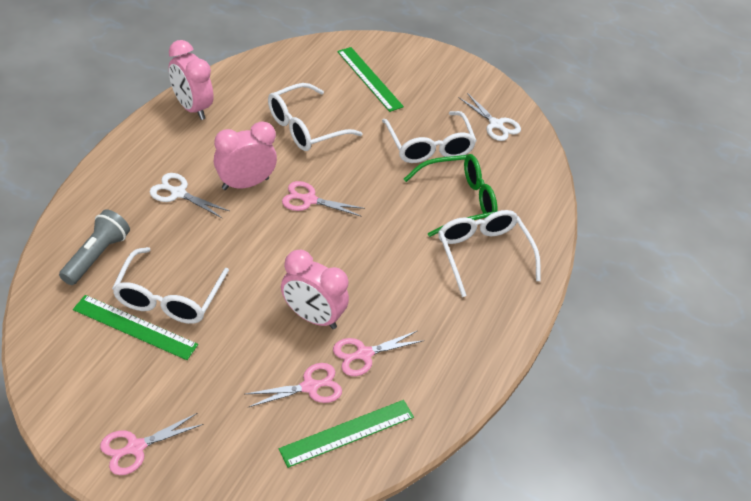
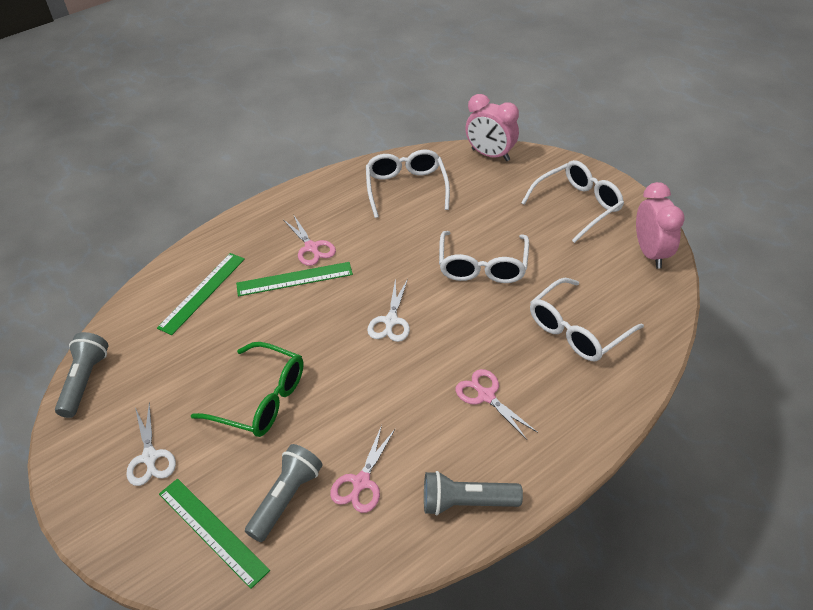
grey flashlight: [59,209,130,285] = 1 -> [55,332,108,418] [245,444,322,542] [424,471,523,516] = 3
pink clock: [169,40,214,120] [214,121,277,190] [281,250,349,329] = 3 -> [465,94,519,161] [636,182,685,269] = 2
pink scissors: [100,413,204,475] [246,363,342,407] [282,181,365,217] [333,331,424,376] = 4 -> [284,214,336,266] [330,425,395,513] [456,369,538,440] = 3

